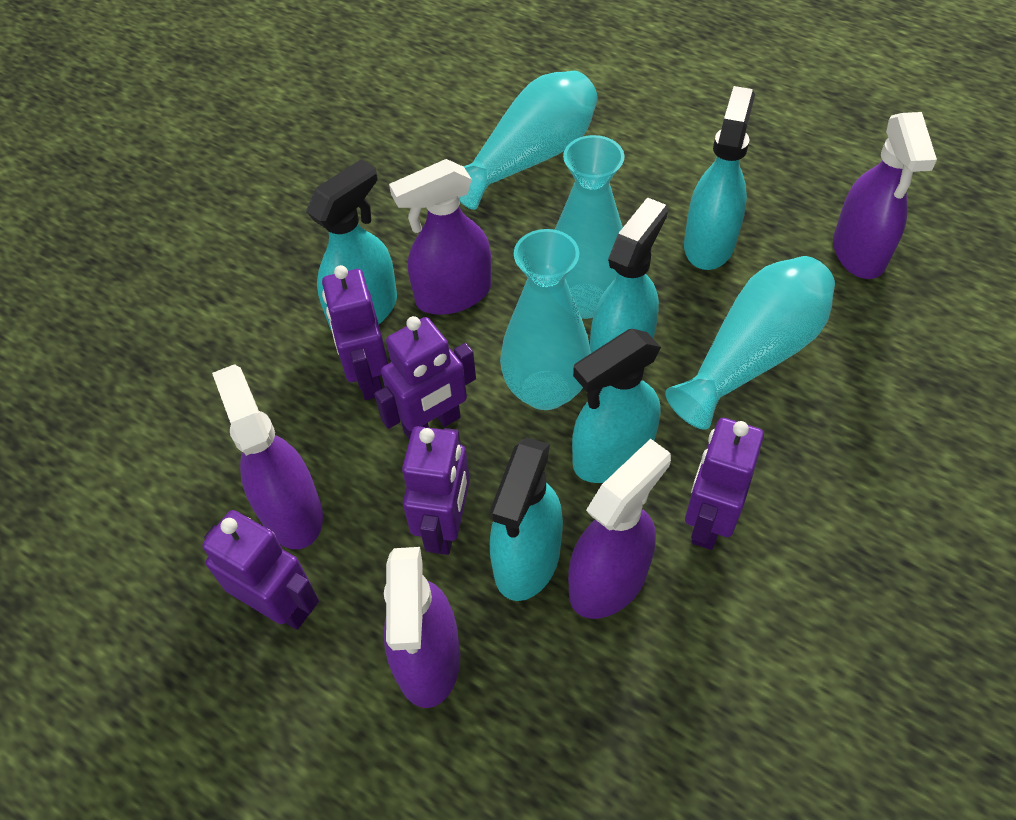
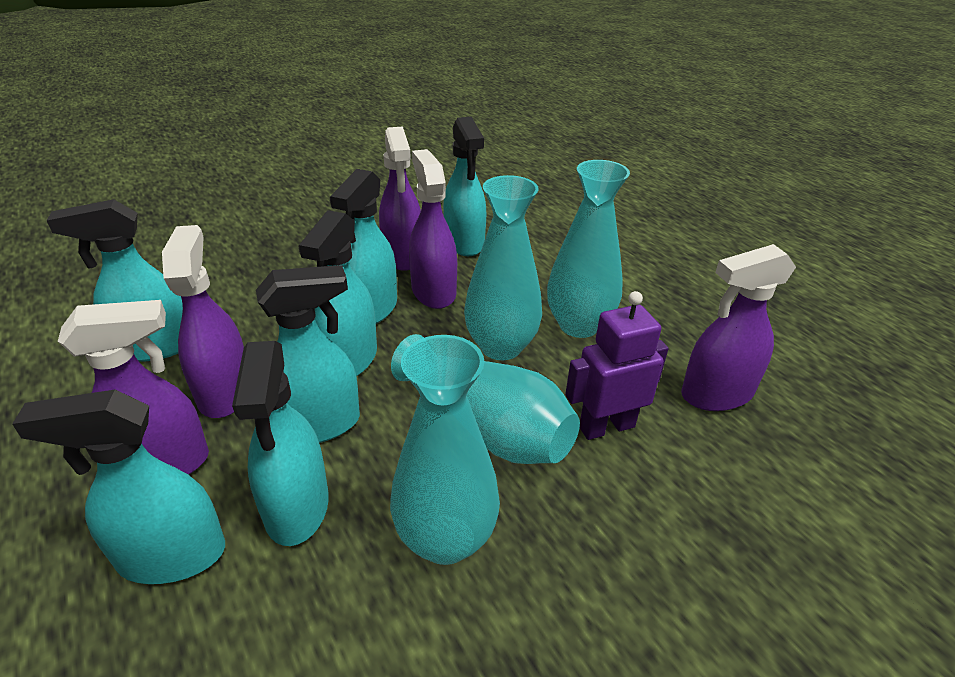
purple robot: [202,510,319,630] [322,265,388,400] [374,316,476,440] [402,426,470,555] [685,418,764,550] = 5 -> [565,291,669,440] = 1
turquoise spray bottle: [306,159,397,331] [490,438,563,601] [572,329,661,483] [590,197,668,353] [684,86,755,270] = 5 -> [12,390,225,584] [47,199,183,361] [232,341,329,546] [256,265,360,443] [299,210,377,376] [330,169,397,324] [443,117,486,256] = 7

